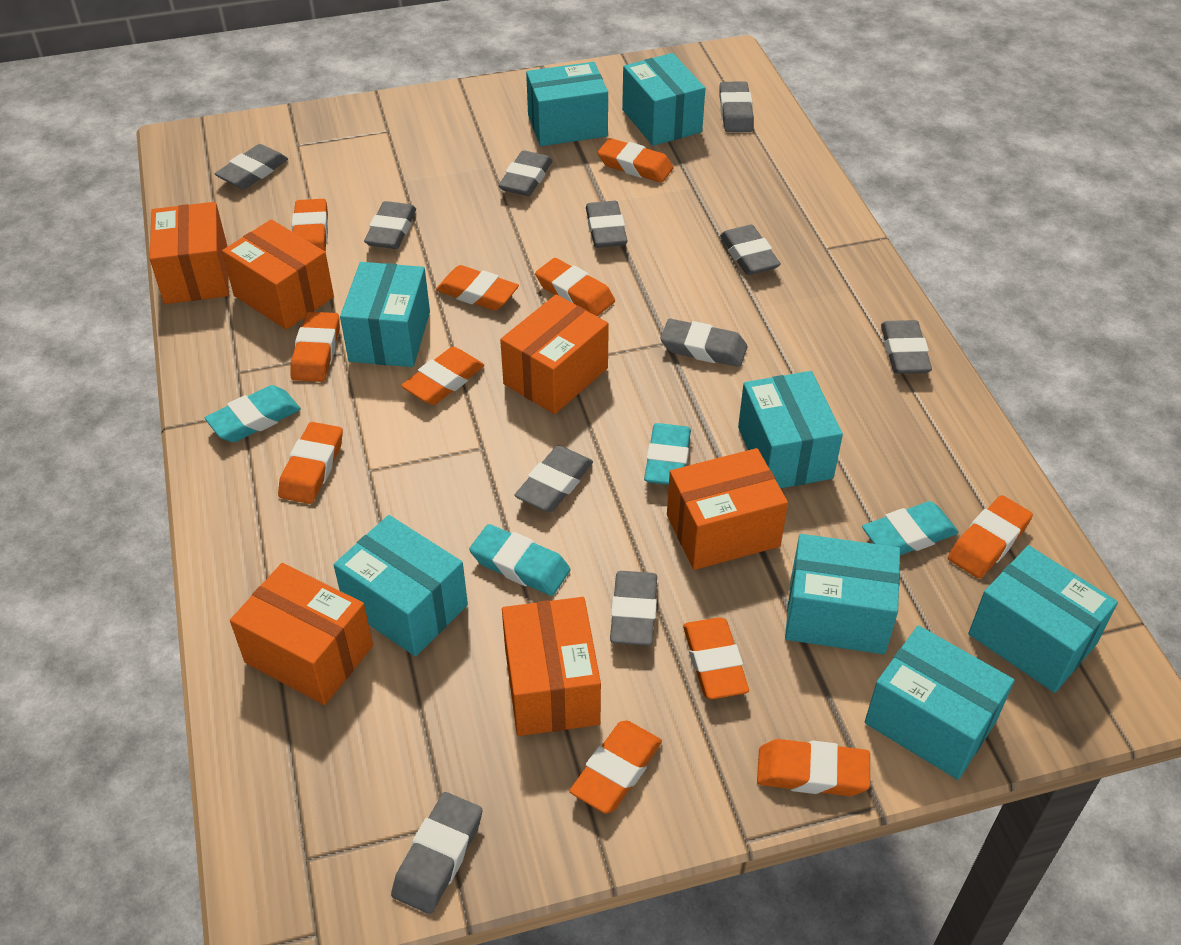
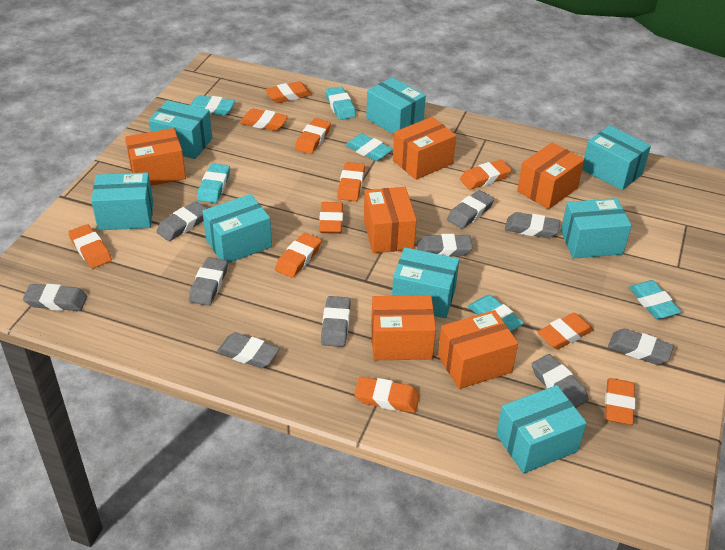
grey eraser: [215,144,288,189] [364,201,416,249] [391,792,482,914] [499,150,552,196] [515,446,593,512] [586,201,628,248] [610,571,657,646] [660,319,747,367] [719,81,754,132] [720,225,781,275] [881,320,932,374] = 11 -> [23,284,88,311] [156,201,207,241] [189,257,228,306] [217,332,280,368] [321,296,351,347] [417,234,473,256] [447,190,494,229] [505,212,560,238] [532,354,589,408] [608,328,674,365] = 10
turquoise eraser: [205,385,301,442] [469,524,571,596] [644,423,691,485] [862,501,958,555] = 4 -> [191,95,235,116] [197,163,230,203] [326,86,356,120] [345,133,393,161] [468,295,524,332] [629,280,681,319] = 6

